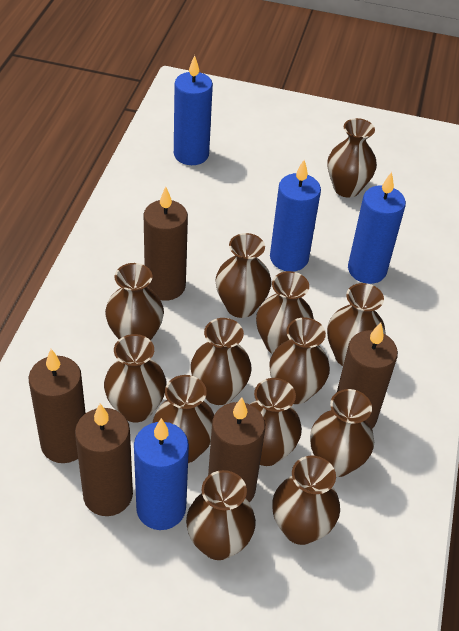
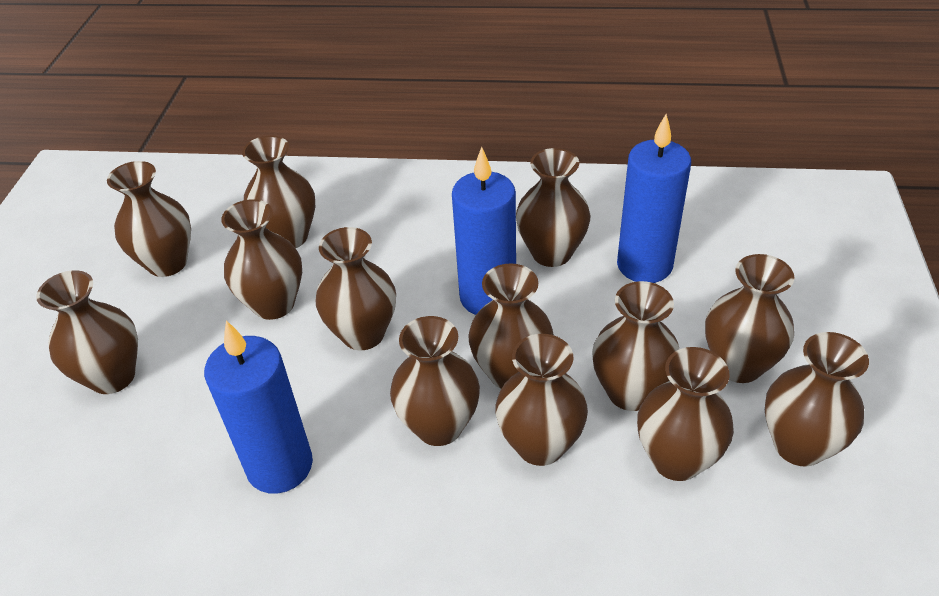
blue candle: [134,418,189,530] [174,55,213,165] [270,160,321,272] [348,172,406,284] = 4 -> [204,320,313,494] [452,147,516,315] [617,114,691,283] = 3
brown candle: [29,349,86,463] [75,404,133,516] [144,187,188,301] [208,398,265,503] [337,323,398,429] = 5 -> none = 0

